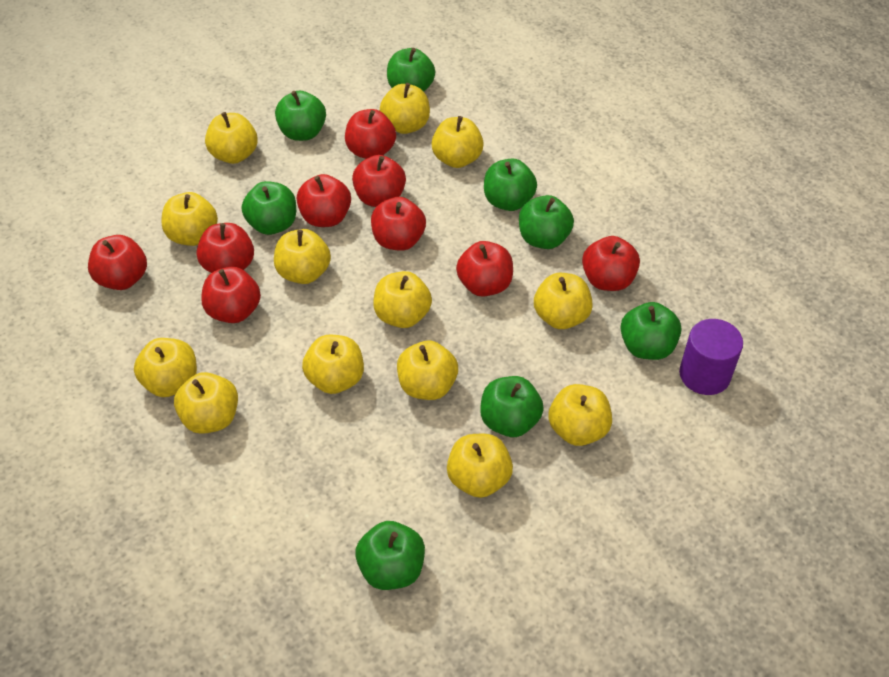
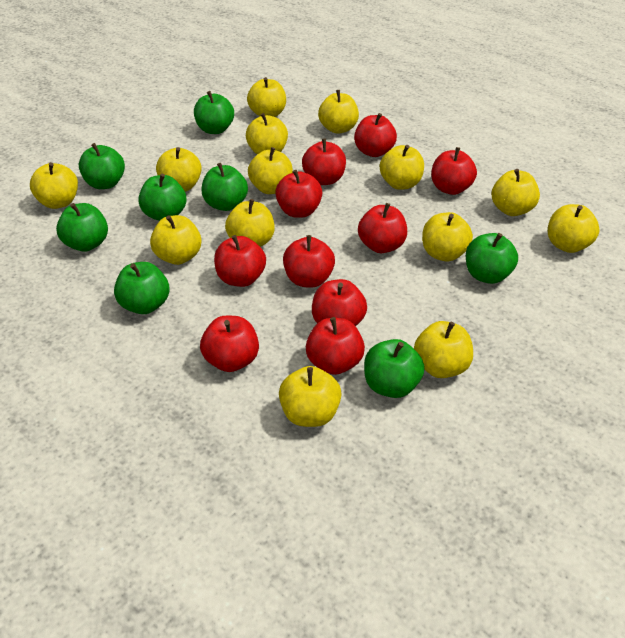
purple cylinder: [679,319,743,395] = 1 -> none = 0
red apple: [88,235,147,290] [196,223,254,273] [201,267,261,323] [297,174,351,227] [345,109,396,159] [352,155,406,207] [371,197,426,251] [456,241,513,297] [582,236,640,291] = 9 -> [200,316,259,372] [214,235,266,287] [275,170,322,218] [283,235,335,288] [302,139,346,185] [306,317,365,375] [312,279,367,326] [354,113,397,157] [358,203,407,253] [431,147,477,195] = 10
yellow apple: [134,338,197,397] [162,192,218,246] [174,372,238,434] [205,112,258,164] [274,229,331,284] [302,335,364,394] [373,271,432,328] [380,83,430,134] [397,341,458,400] [431,116,484,168] [447,434,513,498] [534,273,593,329] [548,384,612,446] = 13 -> [30,162,78,209] [150,215,202,265] [156,147,202,191] [225,199,275,247] [246,113,288,154] [247,77,286,117] [248,147,293,194] [279,366,342,427] [318,90,359,134] [380,145,424,190] [414,321,473,378] [422,212,473,261] [492,169,540,216] [548,204,599,253] = 14

